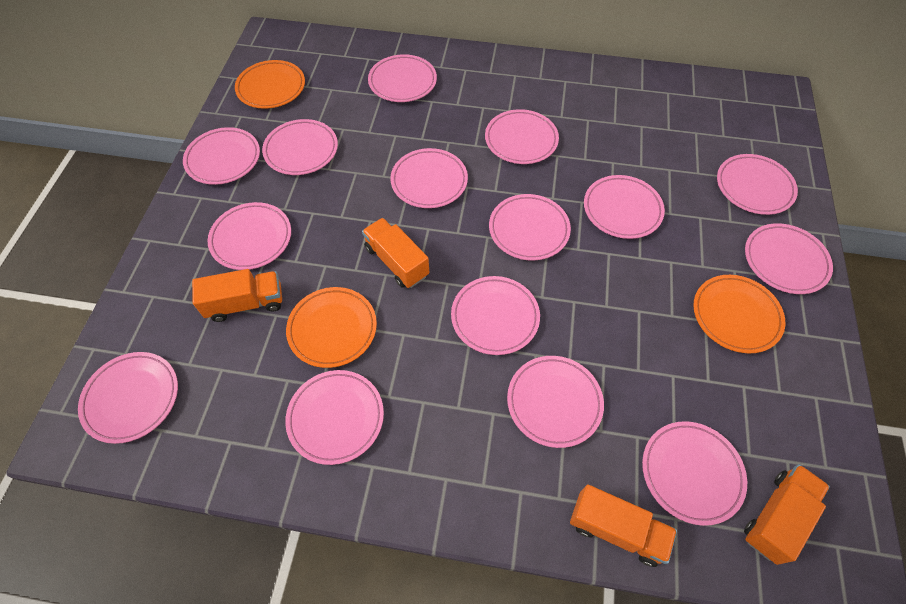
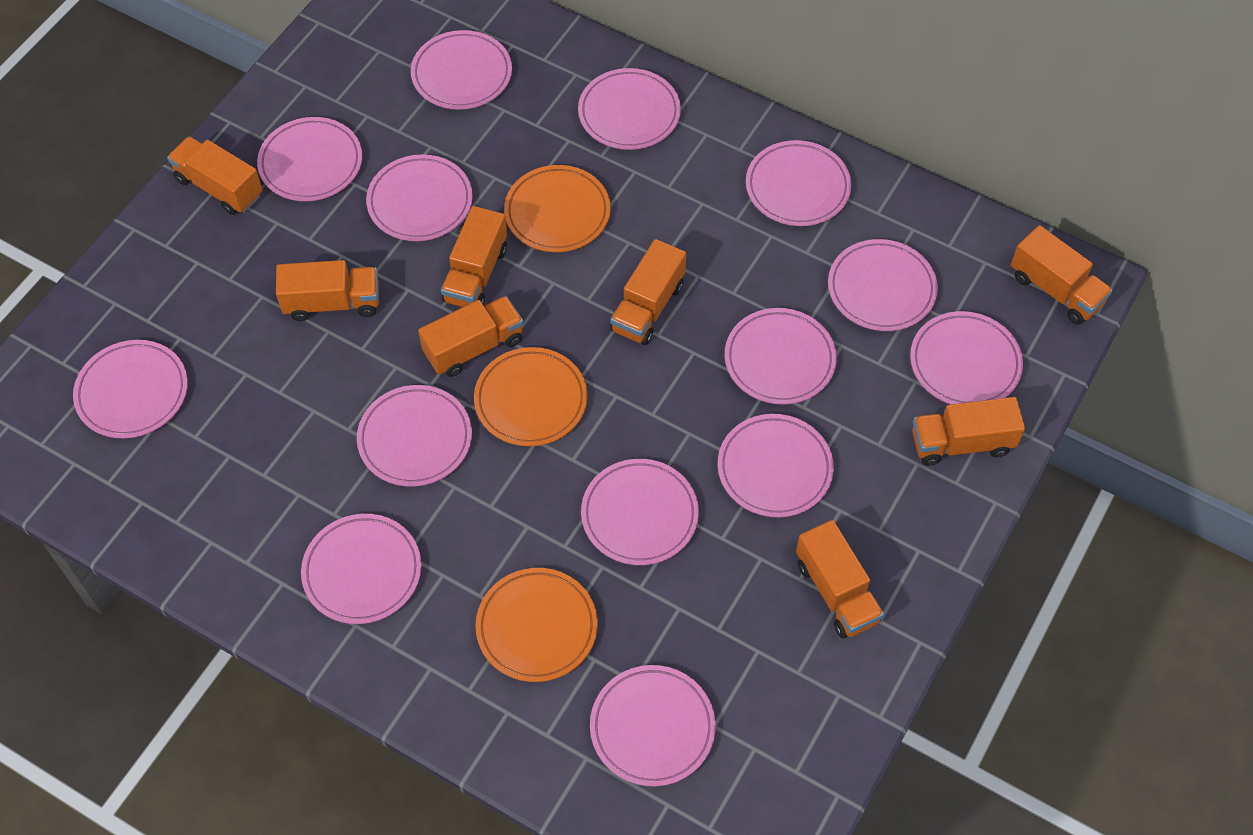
orange truck: [192,269,282,322] [362,218,429,288] [570,484,677,567] [744,464,830,565] = 4 -> [167,136,262,215] [276,260,379,321] [418,296,523,377] [441,206,507,307] [610,239,686,345] [796,520,884,639] [912,397,1025,466] [1011,225,1113,325] = 8
pink plate: [78,352,178,444] [183,127,260,185] [208,202,291,270] [262,119,338,175] [285,370,384,465] [368,54,437,102] [390,148,468,208] [451,276,540,355] [485,109,559,164] [489,194,571,261] [507,356,604,448] [584,175,665,239] [642,421,747,526] [717,154,798,215] [745,223,833,294] = 15 -> [73,340,188,438] [257,117,362,201] [301,514,421,624] [357,385,472,487] [366,154,473,241] [411,30,512,110] [578,68,681,150] [581,459,699,565] [590,665,716,787] [718,414,834,517] [725,308,837,405] [746,140,851,226] [828,239,938,331] [910,311,1023,404] = 14

